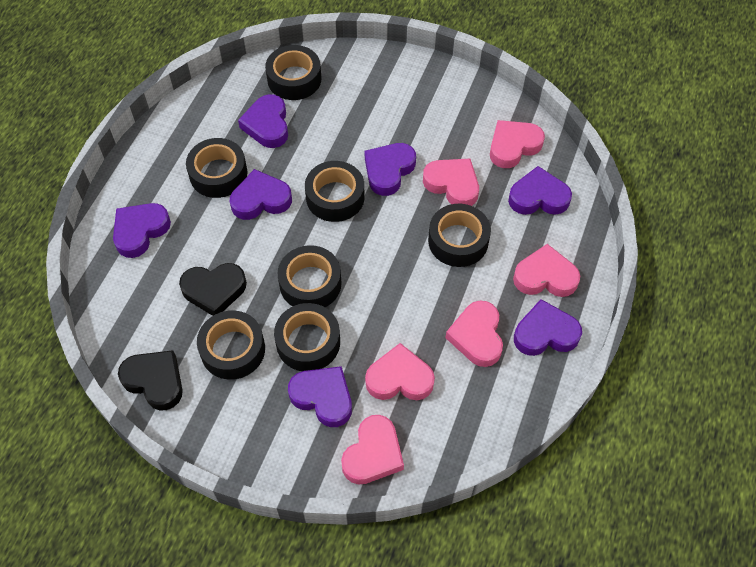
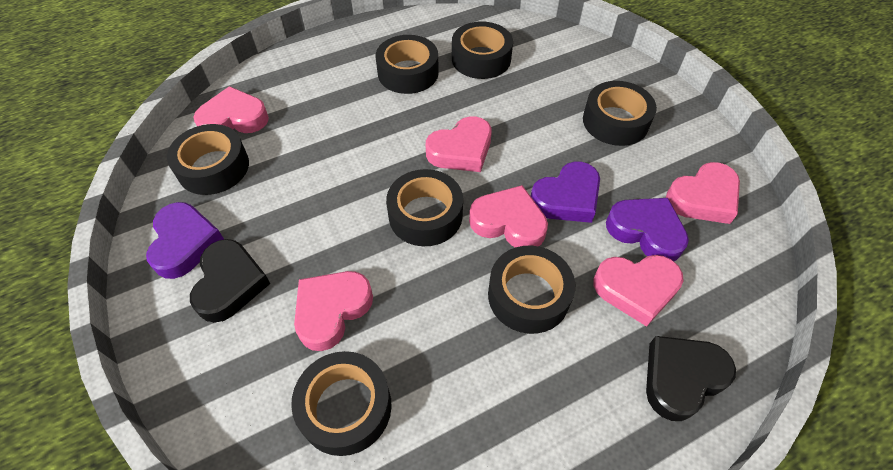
purple heart: [113,203,171,258] [230,169,292,220] [238,94,288,148] [288,366,352,427] [365,143,416,196] [508,166,572,215] [514,299,582,356] = 7 -> [146,202,224,279] [531,162,600,223] [606,198,689,261] = 3

